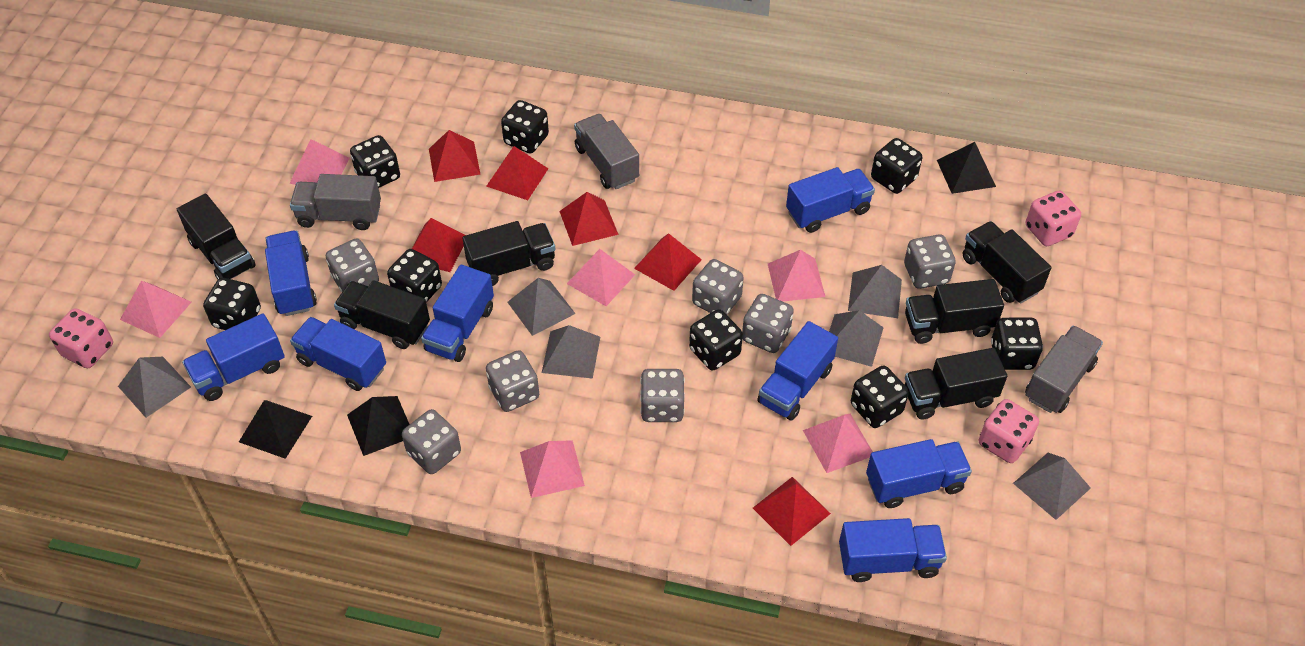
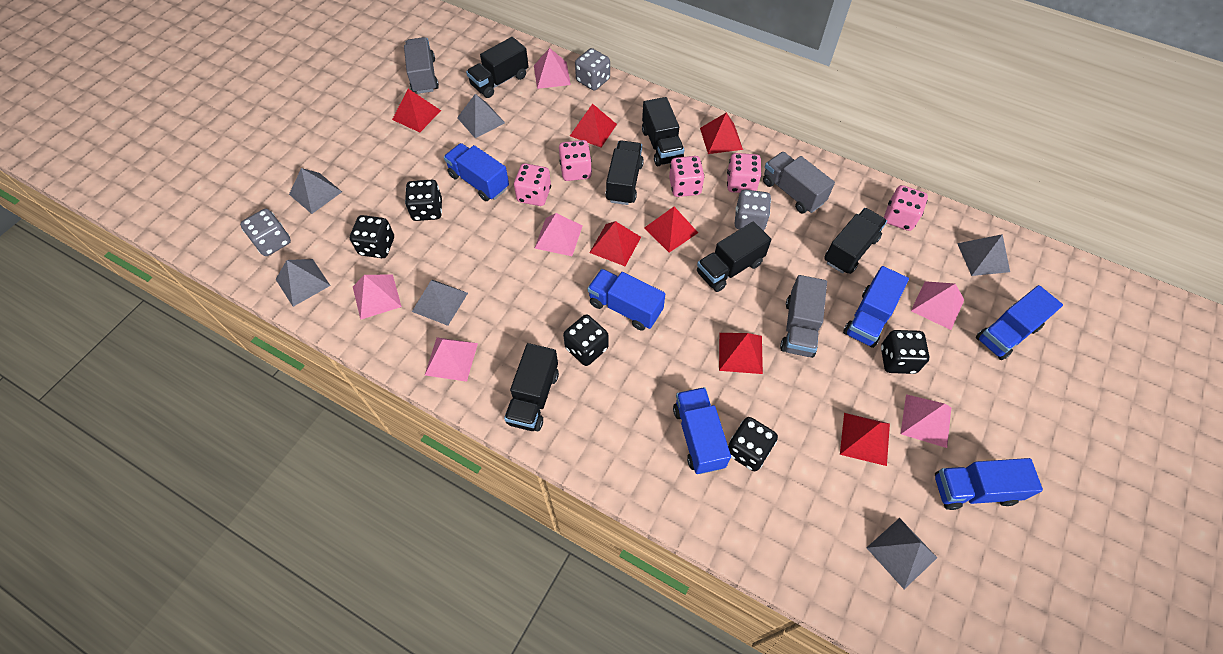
black dice: [203,278,261,330] [350,135,400,188] [387,249,442,302] [501,100,549,154] [689,309,743,371] [851,365,909,428] [871,138,922,194] [991,318,1043,370] = 8 -> [350,215,394,258] [405,180,442,221] [563,315,609,366] [728,417,778,471] [881,330,929,374] = 5
black pyramid: [239,400,312,459] [347,396,410,456] [937,142,996,194] = 3 -> none = 0
blue truck: [182,313,285,401] [265,231,317,316] [290,317,386,391] [421,265,494,362] [757,321,838,421] [786,167,875,233] [839,518,947,582] [866,439,972,508] = 8 -> [444,143,509,201] [588,269,665,331] [673,387,731,474] [843,266,909,348] [935,458,1043,510] [976,285,1063,360] = 6
grey dice: [326,238,379,292] [402,409,461,474] [486,350,539,412] [640,369,685,422] [692,259,744,315] [742,294,794,353] [904,234,956,289] = 7 -> [240,209,291,256] [575,48,610,90] [735,190,771,231] = 3
pink dice: [49,308,113,368] [979,399,1039,463] [1026,190,1081,246] = 3 -> [514,163,551,206] [559,140,592,181] [669,156,705,197] [727,153,762,193] [884,185,928,231] = 5
red pyramid: [412,218,466,272] [429,130,481,182] [486,146,548,200] [559,192,619,246] [634,233,702,291] [753,477,831,546] = 6 -> [392,89,441,132] [570,104,617,148] [589,221,641,266] [644,207,698,253] [700,113,743,154] [719,333,763,374] [840,413,890,466] = 7

